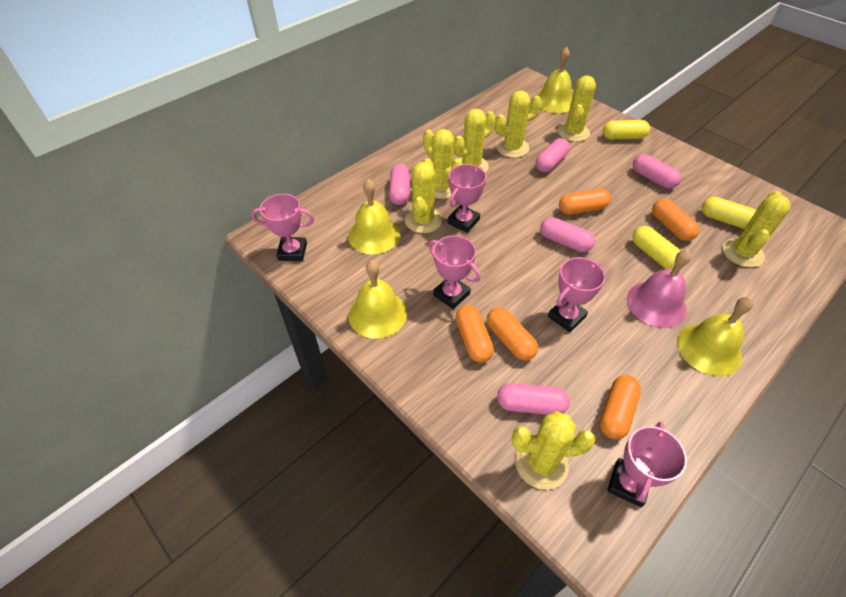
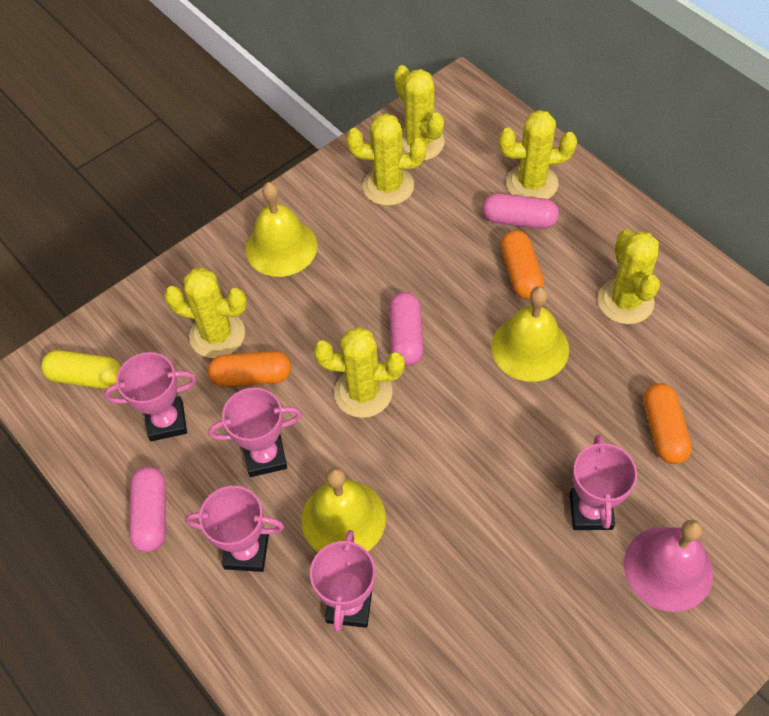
orange capsule: [456,305,494,363] [487,307,538,360] [559,189,610,215] [600,375,641,440] [652,199,699,241] = 5 -> [208,351,291,387] [500,230,544,299] [643,383,692,464] = 3
pink capsule: [389,164,410,205] [497,383,570,415] [536,138,570,172] [540,217,595,252] [633,154,681,189] = 5 -> [129,466,166,552] [389,292,424,366] [482,193,559,229] = 3
yellow bell: [348,179,400,254] [348,260,407,339] [536,47,572,113] [677,297,753,376] = 4 -> [245,182,318,277] [301,467,386,552] [491,287,569,382] = 3
yellow cactus: [405,158,442,233] [423,129,463,199] [454,109,496,173] [495,90,541,158] [512,411,595,490] [558,75,596,142] [723,191,791,267] = 7 -> [164,267,247,358] [313,327,405,418] [346,113,426,206] [394,65,445,161] [499,110,577,199] [598,229,660,324] = 6
yellow capsule: [603,120,650,140] [632,226,681,269] [702,197,756,229] = 3 -> [41,350,121,389] = 1

